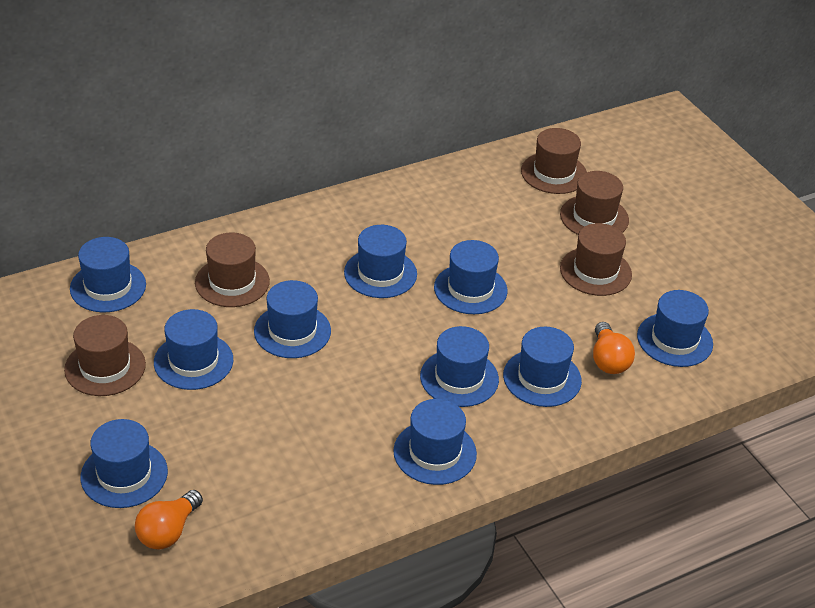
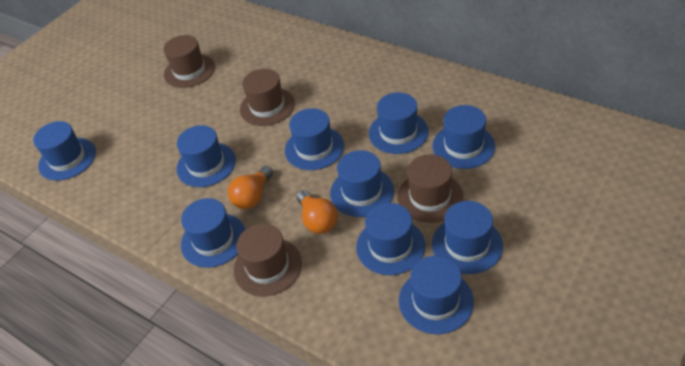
brown hat: [64,315,146,396] [195,232,270,307] [521,128,587,194] [560,171,629,235] [560,223,632,296] = 5 -> [164,35,215,88] [234,224,302,296] [240,69,295,126] [397,154,463,223] = 4

